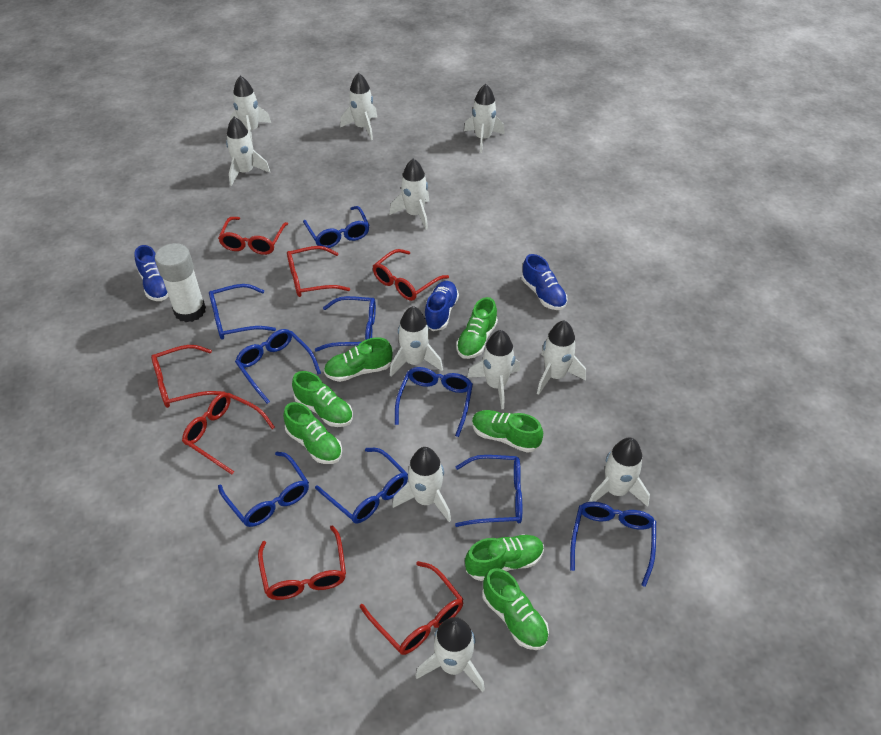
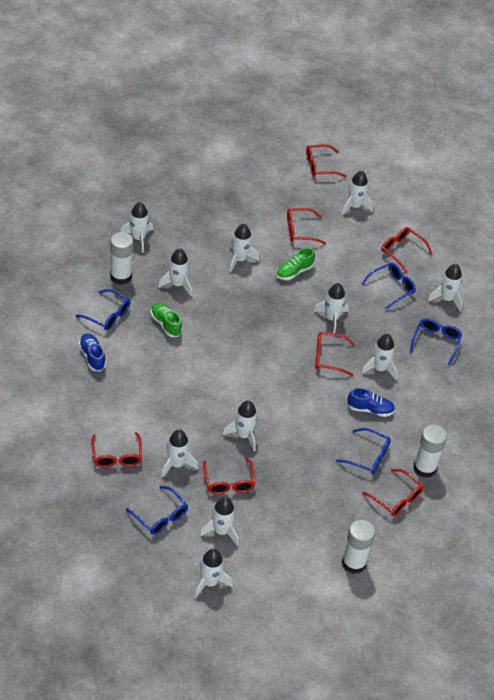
blue glasses: [209,284,276,339] [218,452,309,527] [235,329,321,404] [303,206,369,248] [315,296,376,352] [315,448,408,524] [395,367,473,437] [455,455,522,527] [570,502,656,587] = 9 -> [75,289,130,330] [126,486,188,535] [336,428,391,474] [362,263,416,310] [410,318,462,366] = 5
blue shoe: [134,245,168,301] [425,281,459,331] [521,254,568,310] = 3 -> [79,333,106,371] [347,388,395,417] = 2
green shoe: [283,402,342,464] [292,371,353,427] [324,337,392,382] [456,297,498,359] [465,534,544,581] [472,410,543,453] [482,568,549,650] = 7 -> [151,302,182,337] [276,248,315,280] = 2
white glue stick: [155,243,206,322] = 1 -> [110,232,133,285] [342,520,375,574] [413,424,447,478] = 3

